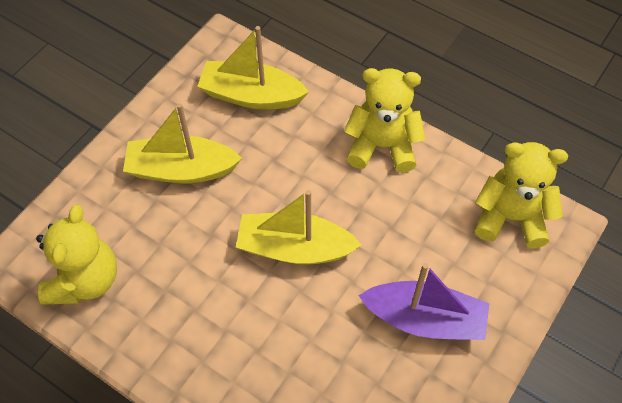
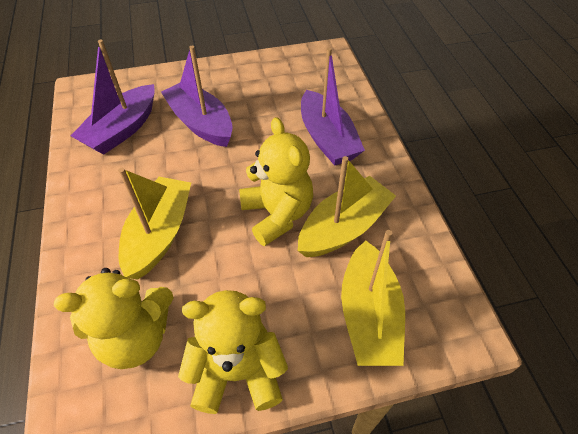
purple boat: [358,263,489,340] = 1 -> [71,39,155,155] [161,46,233,147] [301,48,365,166] = 3

